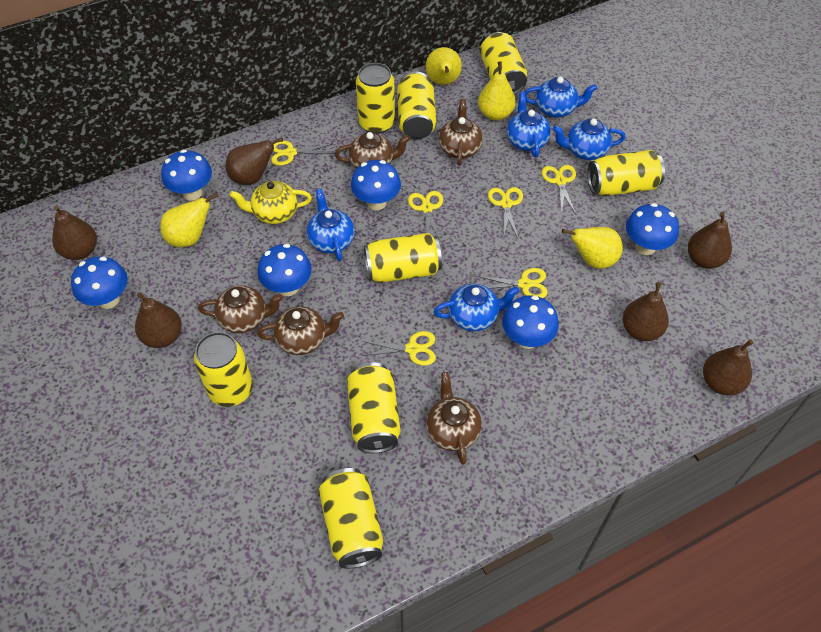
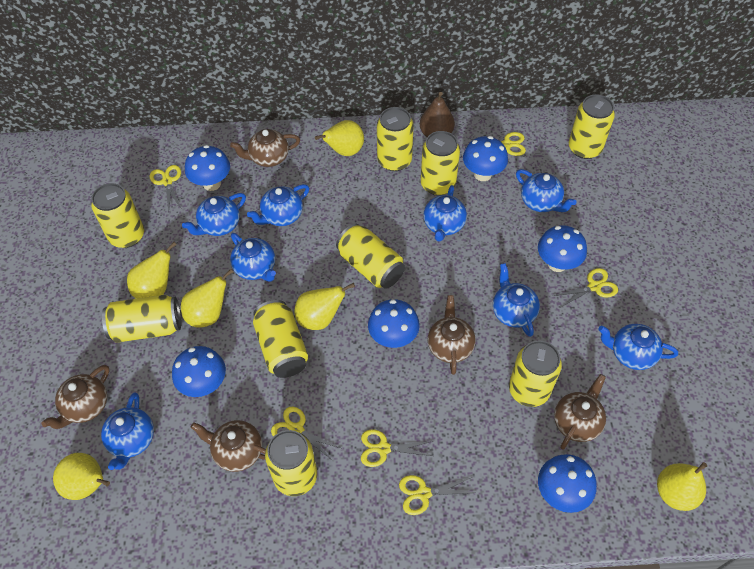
blue teapot: [307,189,354,261] [433,284,519,331] [507,92,551,157] [524,77,597,118] [553,119,626,160] = 5 -> [101,392,154,470] [182,193,246,236] [230,233,276,282] [247,184,309,226] [423,185,467,242] [493,263,540,337] [516,169,577,212] [598,324,678,370] = 8
brown pear: [52,206,97,260] [135,292,182,348] [226,137,283,185] [622,282,669,341] [688,212,732,269] [703,339,754,396] = 6 -> [420,92,455,137] = 1
yellow can: [194,332,253,407] [319,468,383,569] [347,362,401,453] [356,63,395,134] [364,233,442,283] [397,71,437,139] [480,32,527,94] [588,150,665,196] = 8 -> [91,183,144,248] [102,295,181,343] [253,300,308,378] [265,430,317,496] [336,224,405,289] [377,107,414,171] [421,131,460,196] [509,340,562,407] [569,95,615,159] = 9
yellow pear: [160,192,219,247] [426,47,462,85] [478,61,516,120] [562,227,623,269] = 4 -> [53,453,110,500] [127,242,177,299] [181,269,233,328] [294,283,355,330] [315,120,364,156] [657,462,707,511] = 6
yellow teapot: [230,181,312,224] = 1 -> none = 0

